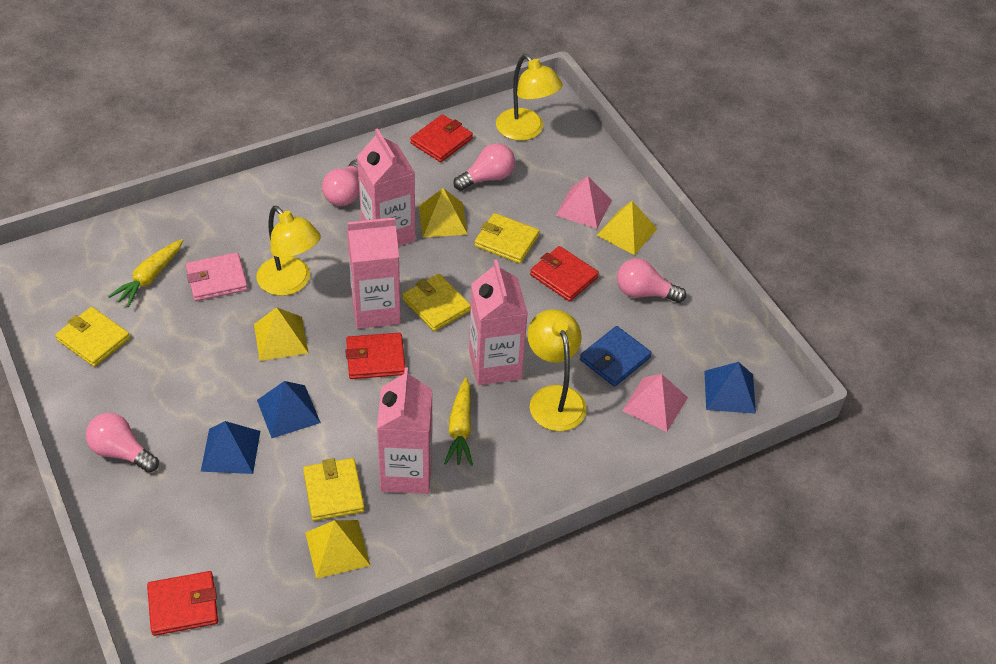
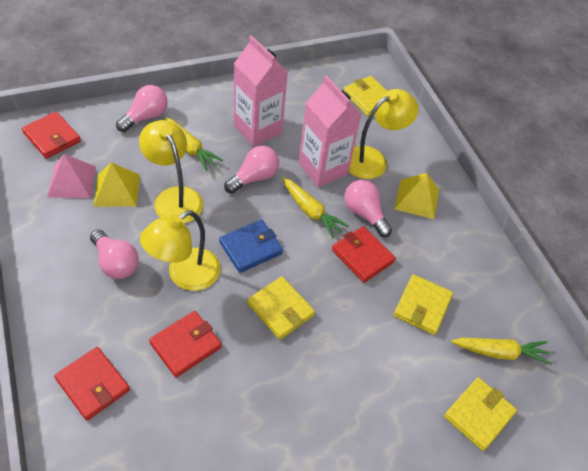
blue pyramid: [201,421,260,474] [257,381,321,438] [704,362,756,414] = 3 -> none = 0
pink carton: [347,217,401,329] [357,129,415,246] [377,367,432,494] [469,260,528,385] = 4 -> [234,35,288,147] [299,75,361,187] = 2
pink pyramid: [556,176,612,229] [622,374,688,432] = 2 -> [47,154,96,198] = 1
pink wallet: [186,252,248,301] = 1 -> none = 0
yellow carrot: [108,239,183,307] [444,378,473,466] = 2 -> [164,117,223,171] [282,177,349,238] [451,338,551,364] = 3
yellow pyramid: [254,307,308,361] [305,520,370,579] [419,188,468,238] [596,201,657,255] = 4 -> [93,163,140,207] [395,173,439,219] = 2

